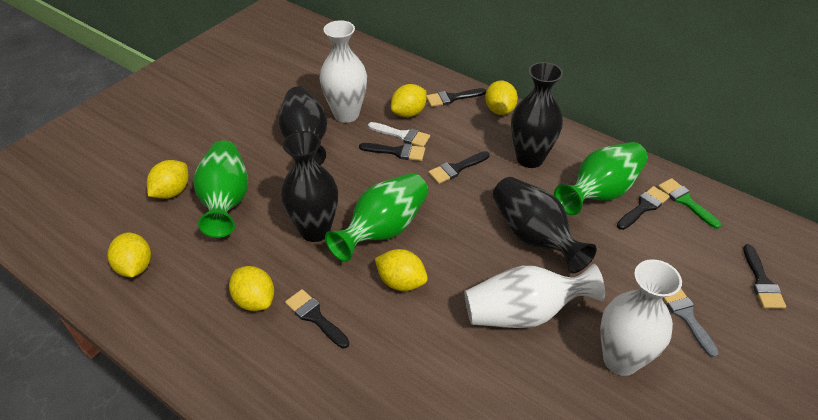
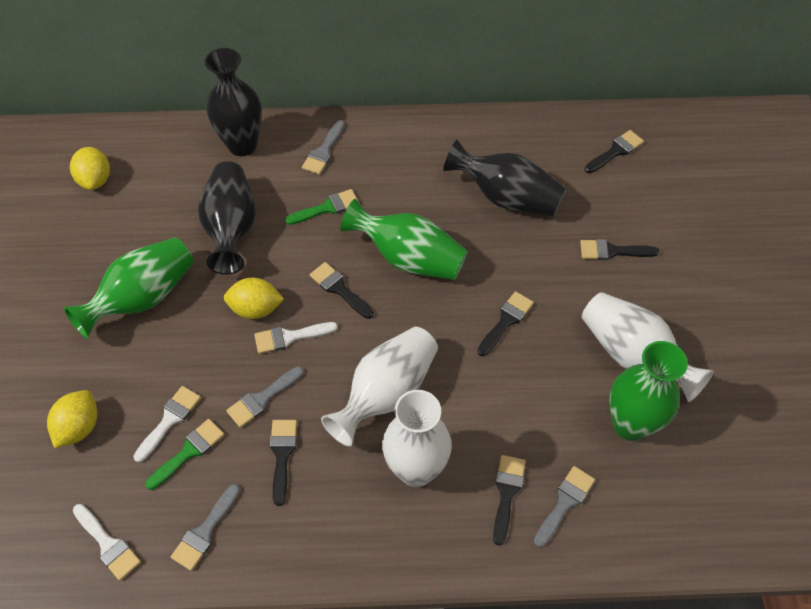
black vase: [279,87,327,165] [281,131,338,242] [493,177,597,273] [511,62,563,168] = 4 -> [198,161,256,275] [205,48,262,156] [443,140,566,217] = 3
green brush: [658,178,721,229] = 1 -> [145,419,224,490] [285,189,359,225] = 2
grey brush: [663,289,719,358] = 1 -> [171,484,240,571] [226,366,304,428] [302,120,344,175] [534,466,595,547] = 4
white brush: [368,122,430,147] = 1 -> [73,504,141,581] [133,386,201,463] [254,322,338,354] = 3
yellow lemon: [107,233,151,277] [147,160,188,199] [229,266,274,311] [375,249,428,291] [391,84,427,117] [485,80,518,115] = 6 -> [47,390,97,448] [70,147,110,190] [224,278,284,319] = 3

